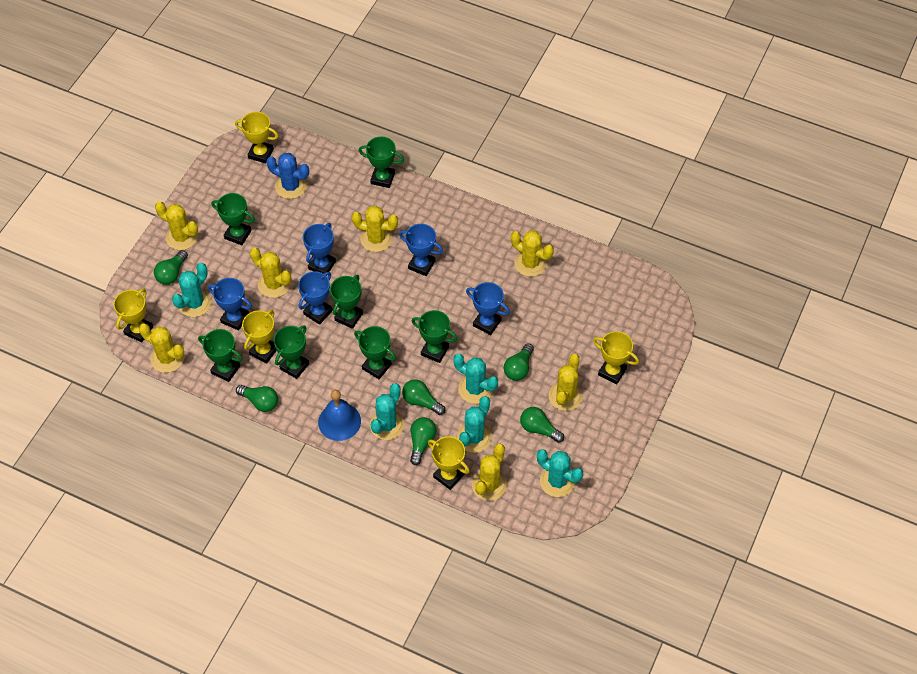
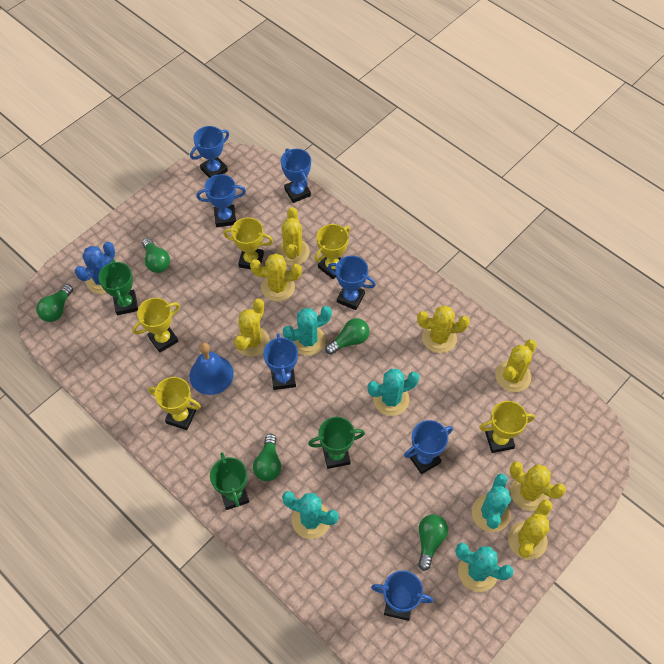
blue trophy: [208,278,252,330] [298,271,333,325] [303,223,336,274] [399,224,443,276] [466,282,510,335] = 5 -> [190,126,229,178] [196,174,246,227] [263,333,298,390] [281,148,311,203] [328,256,376,310] [371,570,434,621] [404,420,453,474] = 7
green light bulb: [154,250,188,285] [236,385,278,412] [402,379,445,415] [410,417,437,465] [504,343,534,381] [520,407,564,443] = 6 -> [36,284,73,322] [142,238,170,273] [253,434,281,481] [325,318,370,355] [418,514,448,571] = 5
green trophy: [198,329,242,382] [212,193,255,245] [274,325,309,379] [330,275,363,329] [354,326,396,379] [358,136,404,188] [412,310,458,363] = 7 -> [98,259,138,315] [210,452,249,510] [308,417,365,469] = 3

